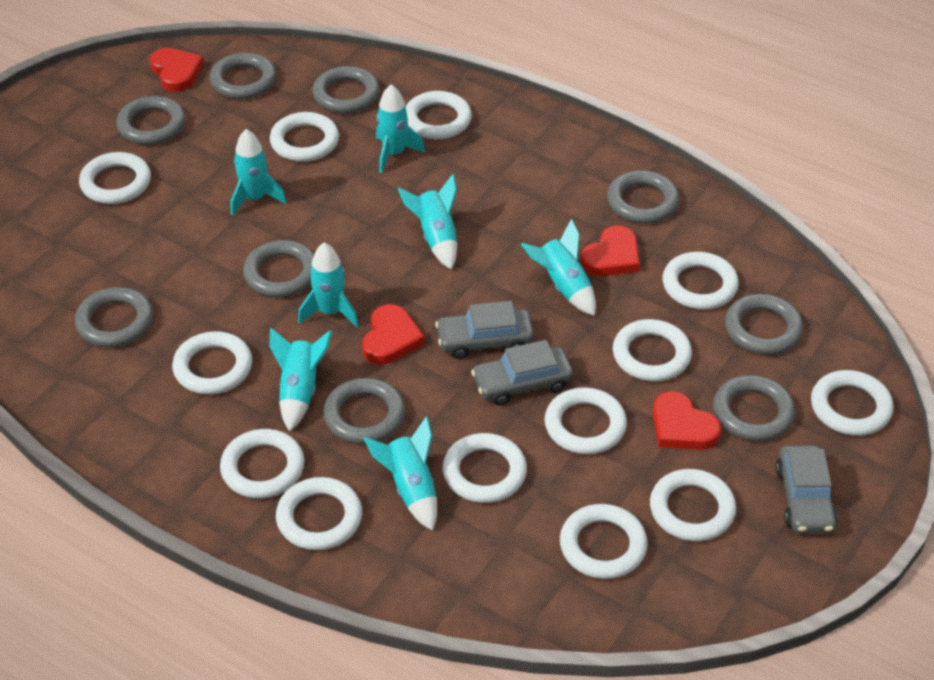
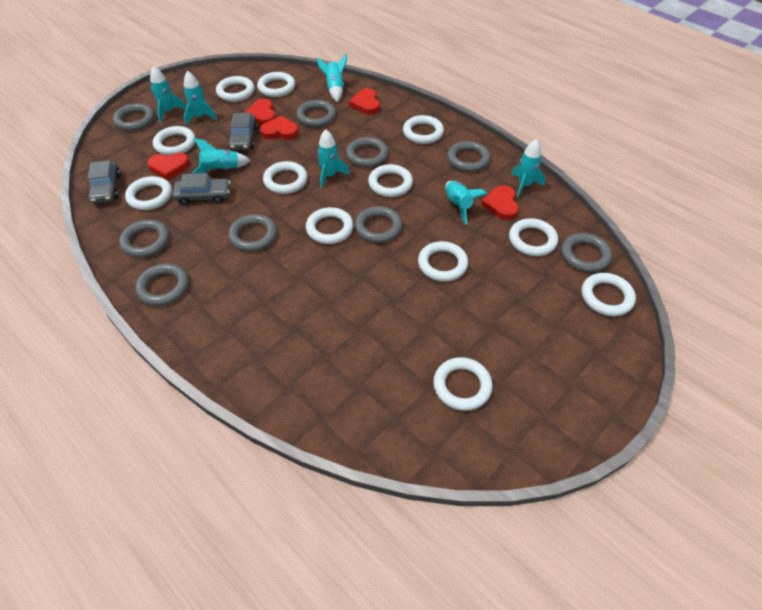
red heart: [150,48,204,92] [362,304,425,365] [580,225,640,276] [652,391,721,450] = 4 -> [147,153,190,180] [244,99,276,125] [260,115,299,140] [349,88,380,115] [481,185,519,220] = 5
white ring: [79,152,151,204] [172,331,252,394] [220,429,305,498] [270,112,339,162] [276,477,362,550] [406,91,472,139] [443,433,527,503] [544,387,627,454] [560,504,648,579] [613,319,692,381] [650,469,736,541] [663,252,739,310] [811,370,893,436] = 13 -> [125,176,172,210] [153,126,196,155] [216,76,255,102] [257,72,295,97] [263,161,308,194] [306,207,354,244] [368,164,413,197] [403,115,444,144] [418,241,468,282] [433,357,493,411] [509,218,558,256] [582,273,636,316] = 12

